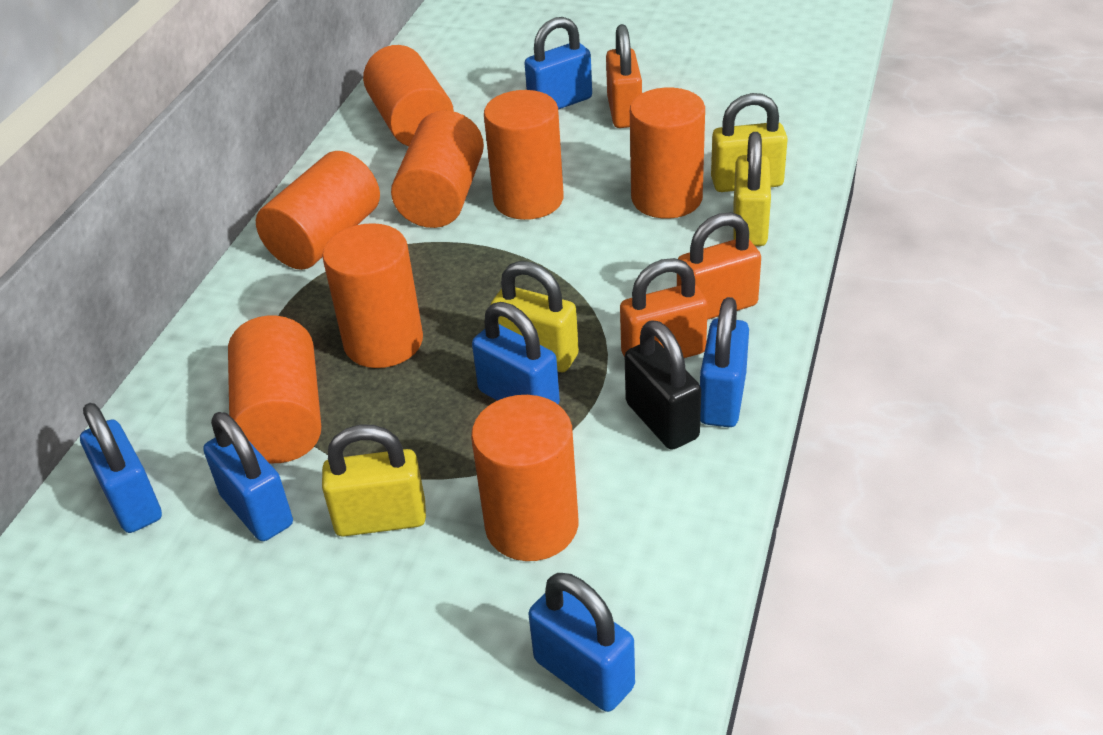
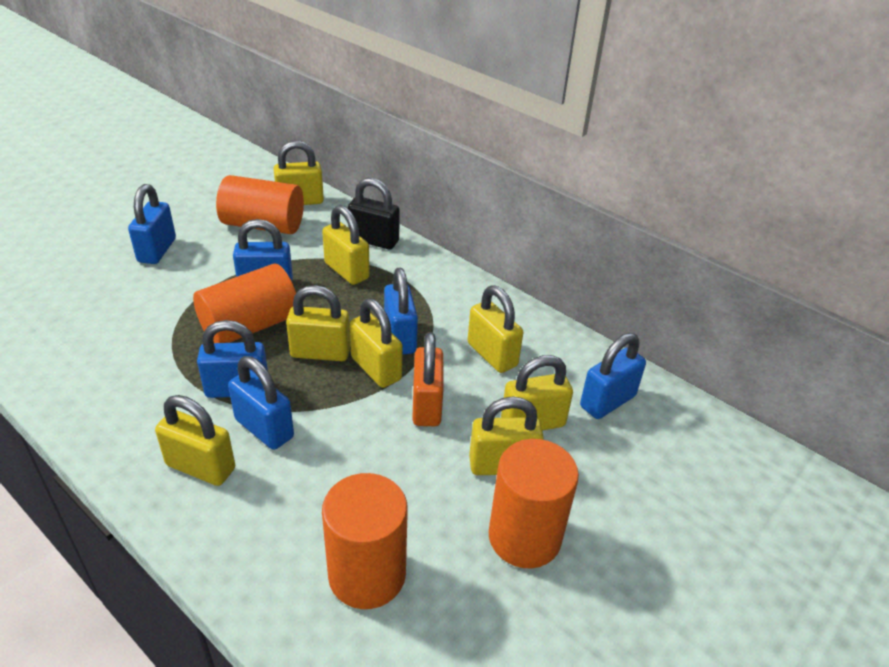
orange cylinder: [228,316,321,464] [256,151,380,270] [322,223,423,368] [363,45,454,146] [391,111,484,228] [471,395,579,561] [484,90,564,220] [630,88,705,219] = 8 -> [193,264,296,343] [216,175,304,234] [322,473,408,609] [489,439,579,568] = 4
orange padlock: [606,24,642,128] [620,258,708,358] [677,212,761,320] = 3 -> [412,332,443,426] = 1
yellow padlock: [322,425,426,537] [491,261,579,372] [711,93,788,192] [734,132,771,246] = 4 -> [155,395,235,486] [273,141,324,205] [286,285,350,361] [322,205,370,285] [350,298,403,388] [468,286,523,373] [469,397,544,475] [501,355,573,430] = 8

